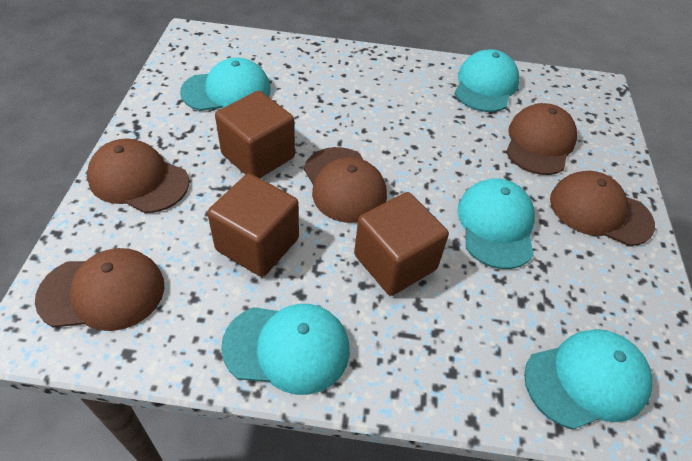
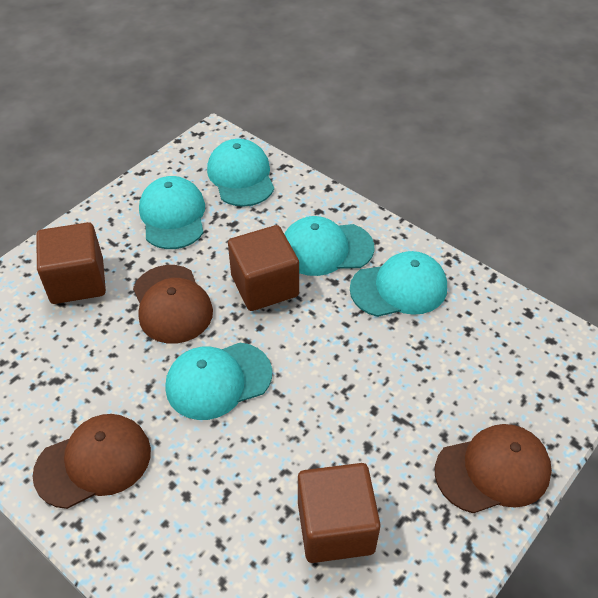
brown cap: [35,248,164,331] [87,138,189,213] [304,147,387,223] [506,103,577,175] [550,171,655,246] = 5 -> [32,414,151,509] [133,265,213,344] [435,424,552,513] = 3

